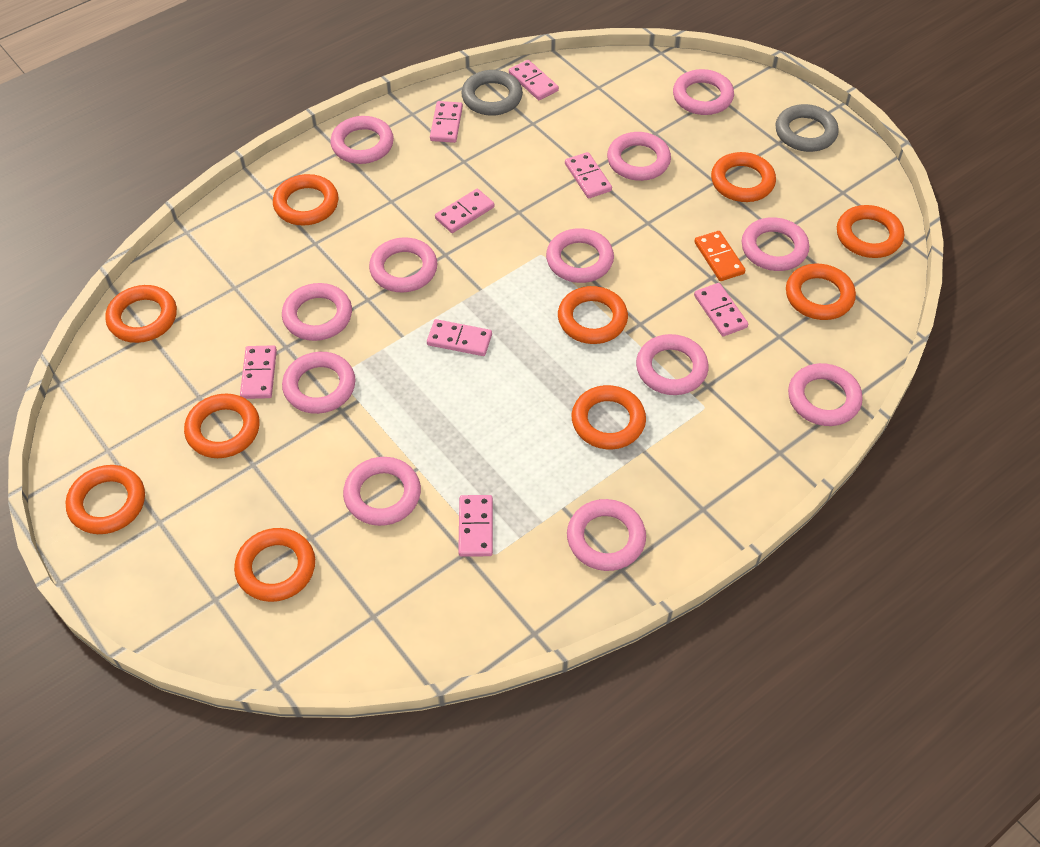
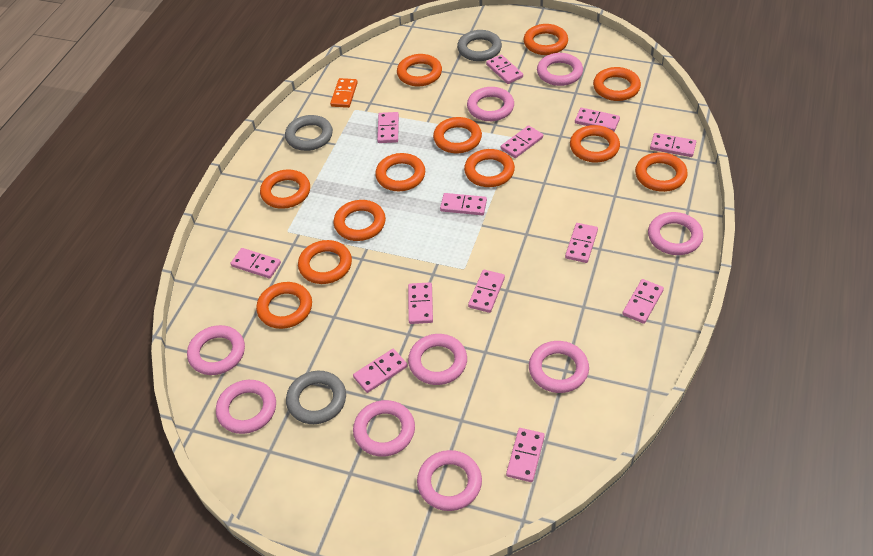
grey ring: [461,70,523,116] [775,104,839,152] = 2 -> [285,115,333,151] [286,371,346,424] [457,30,502,61] = 3
orange ring: [66,465,145,534] [105,285,177,343] [184,394,260,458] [234,528,315,602] [273,174,338,226] [558,286,628,344] [572,385,646,449] [711,152,776,202] [786,264,856,320] [837,205,904,258] = 10 -> [256,282,312,329] [260,170,310,209] [298,240,352,284] [333,200,386,241] [375,153,425,191] [397,54,442,87] [433,117,482,153] [464,149,515,187] [524,24,568,55] [570,125,620,162] [593,67,641,101] [635,152,688,192] = 12
pink domino: [240,345,277,399] [427,319,492,356] [430,101,463,143] [435,189,494,233] [458,495,493,557] [509,60,559,100] [565,152,612,199] [694,283,748,336] = 8 -> [231,248,281,278] [353,349,408,393] [377,112,399,143] [408,282,433,324] [440,193,487,215] [468,270,505,313] [486,55,523,84] [501,125,543,158] [506,428,545,482] [565,223,598,263] [575,108,620,131] [623,279,664,324] [650,133,696,157] = 13
pink ring: [282,283,352,341] [282,352,356,414] [330,116,394,164] [343,457,421,526] [369,237,438,292] [546,228,614,283] [567,499,646,571] [607,132,671,181] [636,334,709,395] [673,69,734,115] [741,217,809,271] [788,363,863,426] = 12 -> [187,325,245,375] [216,380,276,434] [353,400,415,457] [408,334,467,385] [417,450,482,511] [467,87,514,121] [529,341,589,393] [537,53,583,86] [648,212,703,255] = 9

